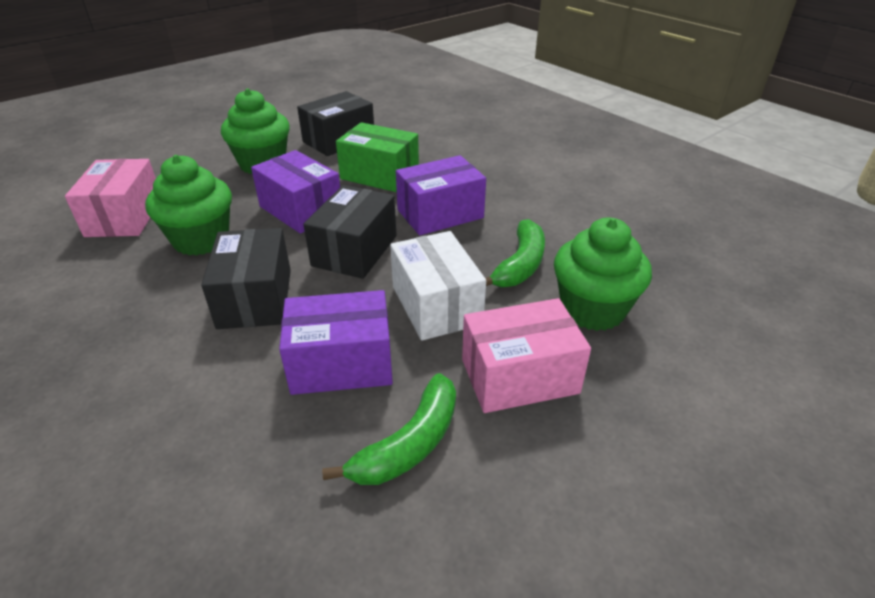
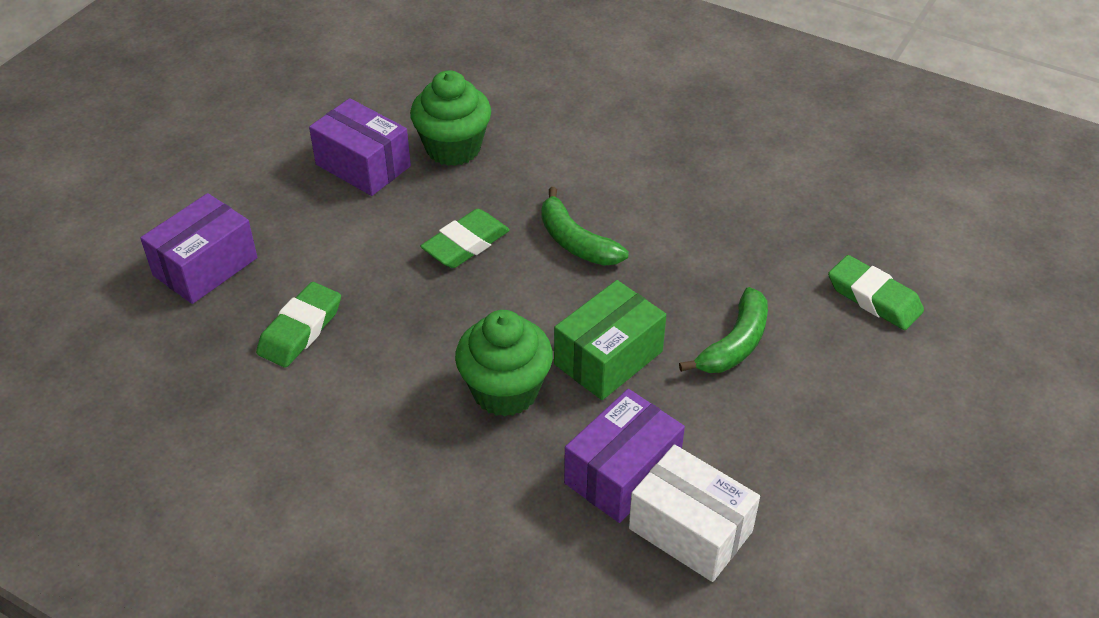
black box: [201,228,291,329] [297,91,374,156] [304,185,396,279] = 3 -> none = 0
green cupcake: [145,155,232,256] [221,88,290,174] [554,218,652,331] = 3 -> [410,70,491,166] [455,310,553,417] = 2
green eraser: none = 0 -> [256,282,341,368] [420,209,510,268] [828,255,924,330] = 3
pink box: [65,159,156,237] [462,298,591,413] = 2 -> none = 0

